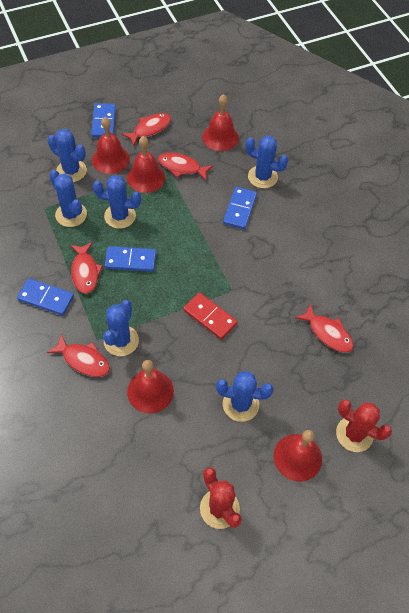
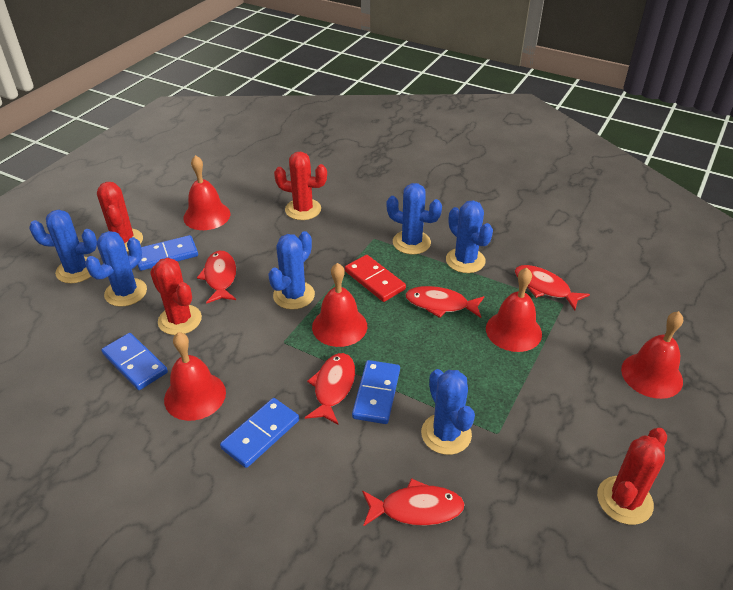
red cactus: [200,467,242,529] [336,399,392,452] = 2 -> [97,182,143,252] [150,258,202,335] [274,152,327,220] [597,428,667,525] = 4

